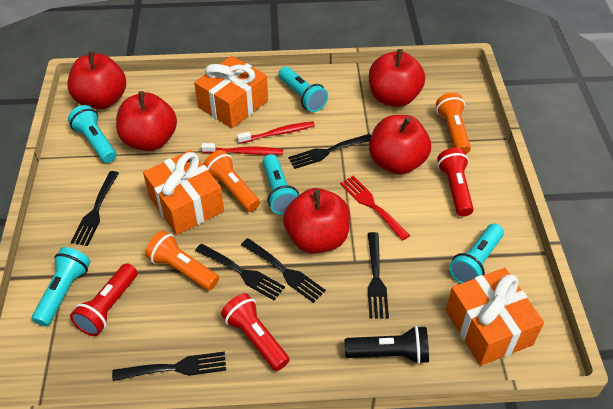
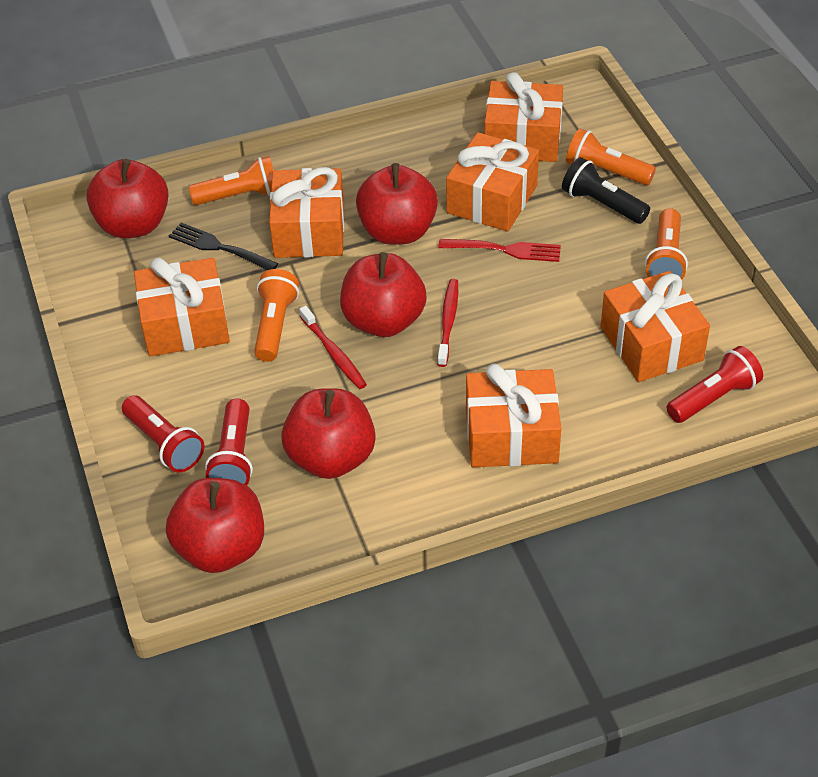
black fork: [71,171,119,246] [112,351,226,381] [195,244,285,301] [241,238,326,303] [288,134,371,169] [367,232,389,319] = 6 -> [169,223,279,270] = 1
orange flashlight: [145,231,219,290] [203,150,260,212] [436,93,471,154] = 3 -> [189,156,274,205] [254,269,299,362] [566,129,656,185] [645,208,688,280] = 4
orange gift: [143,150,224,235] [194,56,268,128] [446,268,544,366] = 3 -> [134,257,230,357] [269,167,344,258] [446,132,539,231] [466,364,561,467] [484,72,563,162] [600,271,710,382] = 6
turquoise flashlight: [32,247,90,327] [68,105,117,163] [262,154,299,215] [279,67,328,112] [449,224,504,284] = 5 -> none = 0

